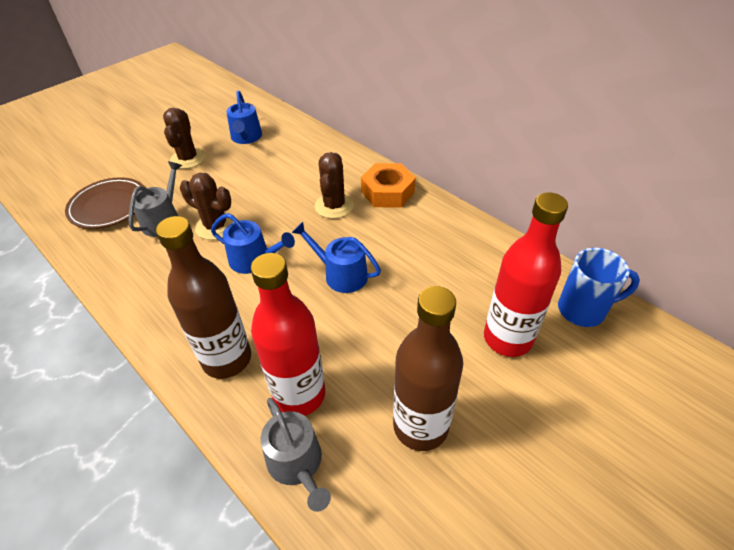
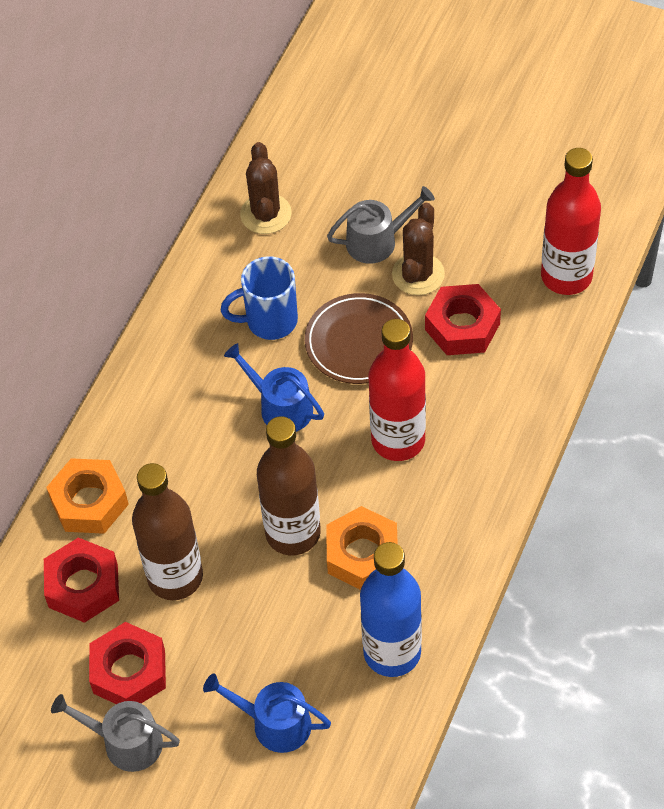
blue bottle: none = 0 -> [360,542,422,677] = 1
blue watering can: [211,213,295,274] [226,91,262,144] [292,222,381,293] = 3 -> [203,673,331,753] [224,343,324,432] = 2
brown cactus: [163,108,206,169] [180,173,234,240] [315,152,354,219] = 3 -> [240,142,292,234] [392,203,445,295] = 2
orange nut: [361,163,416,208] = 1 -> [46,458,129,534] [327,506,398,590] = 2
red nut: none = 0 -> [44,537,119,623] [89,622,166,704] [425,284,501,355] = 3

